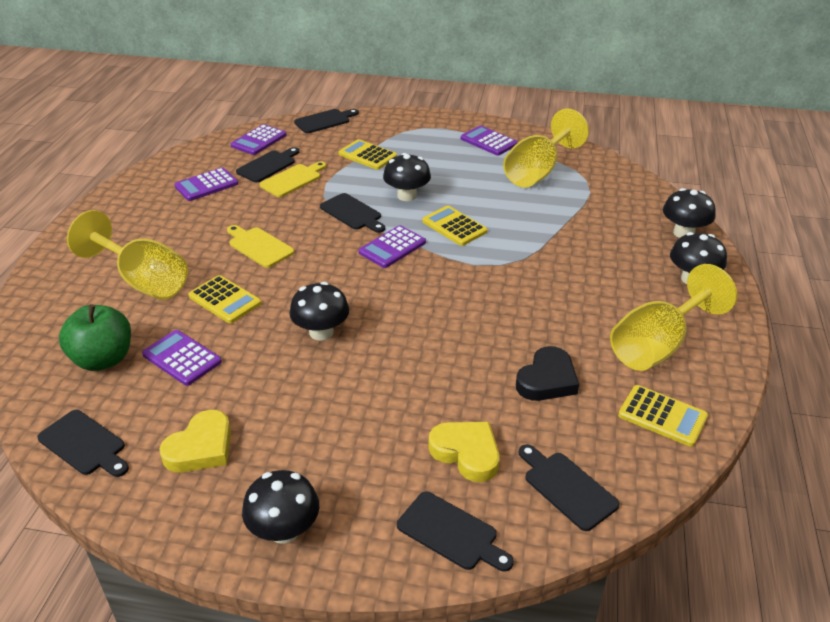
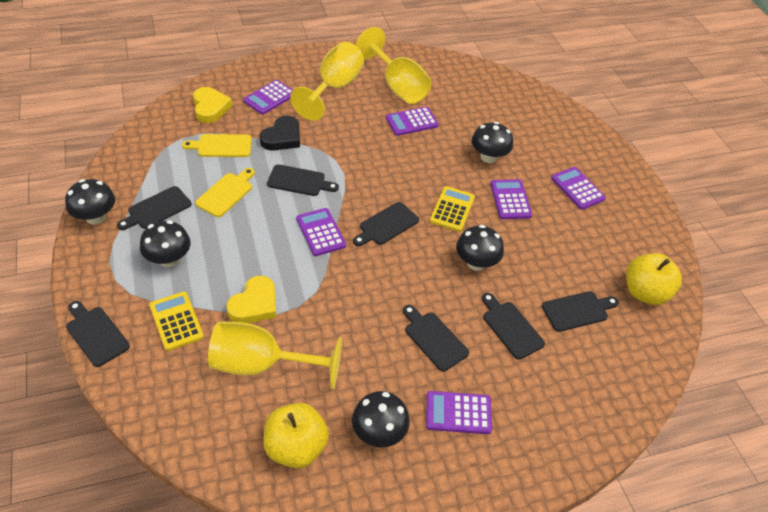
black cutting board: [37,410,129,477] [236,147,299,182] [294,109,359,133] [320,193,385,233] [397,492,514,572] [519,444,619,531] = 6 -> [66,301,130,367] [117,186,192,230] [267,164,339,196] [353,202,419,246] [403,305,469,371] [482,293,545,360] [542,291,619,332] = 7
green apple: [59,304,131,371] = 1 -> none = 0
purple calculator: [142,330,222,386] [174,167,238,201] [231,124,286,155] [359,225,426,268] [461,126,518,155] = 5 -> [243,80,293,115] [296,208,346,256] [386,107,439,136] [426,391,492,434] [490,179,532,219] [551,167,606,210] = 6
yellow apple: none = 0 -> [263,403,329,468] [626,253,682,305] = 2
yellow calculator: [188,275,261,323] [338,139,397,170] [422,206,487,246] [618,385,708,447] = 4 -> [149,292,204,351] [430,186,475,232] = 2

